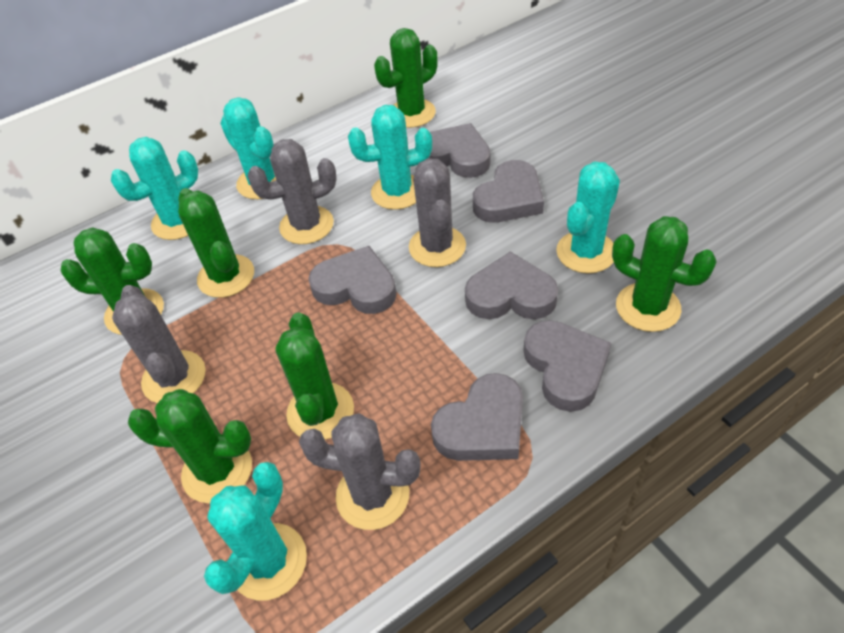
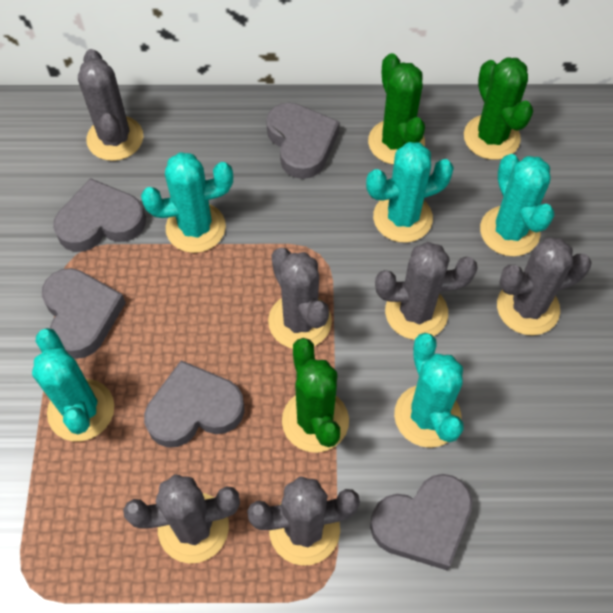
green cactus: [60,227,164,335] [128,389,252,503] [178,188,254,298] [275,312,354,440] [374,28,438,128] [612,216,717,332] = 6 -> [282,338,349,453] [368,53,425,165] [464,57,533,160] = 3
grey cactus: [112,285,206,403] [247,139,337,244] [299,413,421,530] [409,158,466,267] = 4 -> [78,49,143,161] [123,474,240,564] [247,476,360,566] [268,248,332,349] [375,242,478,340] [497,238,592,335] = 6
grey heart: [308,246,397,314] [429,123,491,178] [431,373,523,461] [465,251,558,319] [473,160,544,223] [524,320,611,412] = 6 -> [42,268,126,359] [53,178,146,252] [144,360,245,448] [266,103,339,179] [370,474,473,570] = 5

